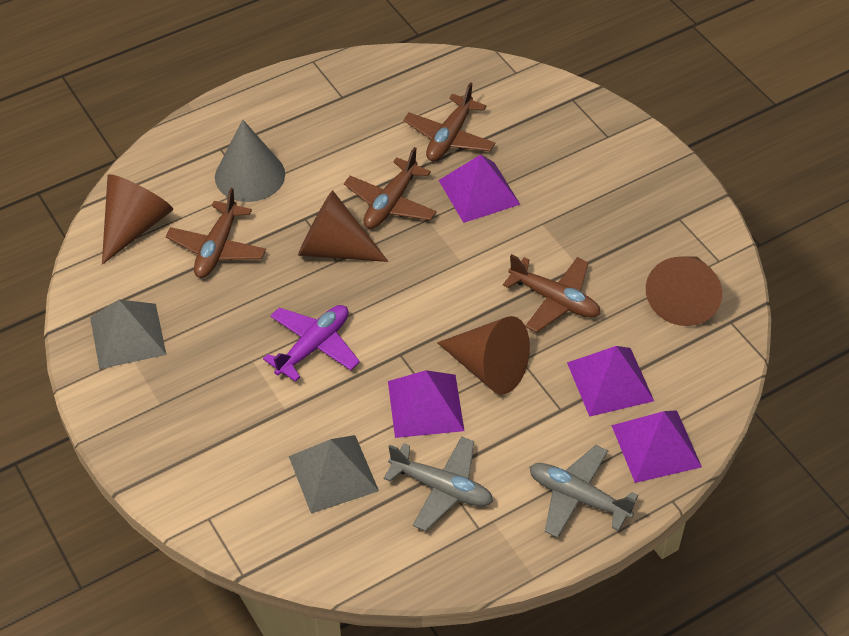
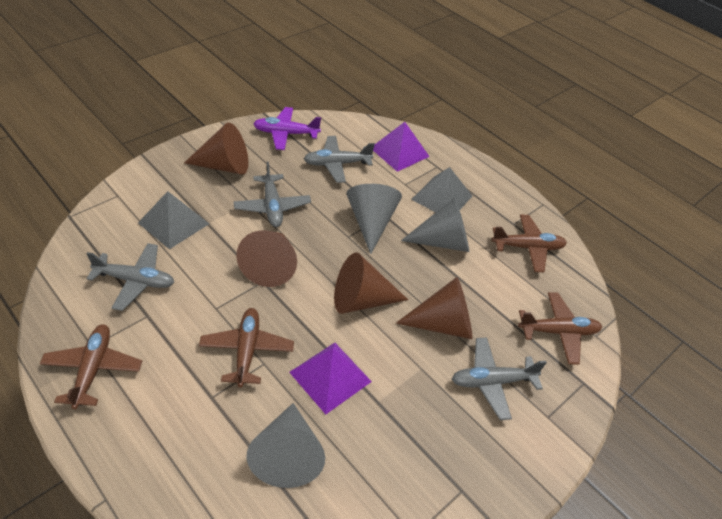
grey cone: [215,120,285,202] = 1 -> [247,403,325,488] [347,184,402,254] [401,197,469,252] = 3
grey plane: [384,436,493,531] [530,445,638,538] = 2 -> [86,243,174,311] [233,161,311,227] [304,136,375,183] [452,338,547,420] = 4
purple pyramid: [388,370,464,438] [439,155,521,223] [567,346,654,417] [611,410,702,483] = 4 -> [289,343,372,415] [373,122,430,172] = 2

